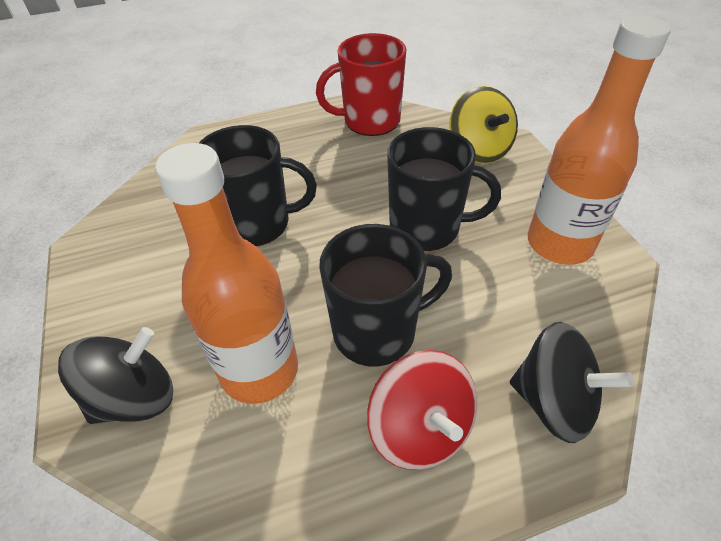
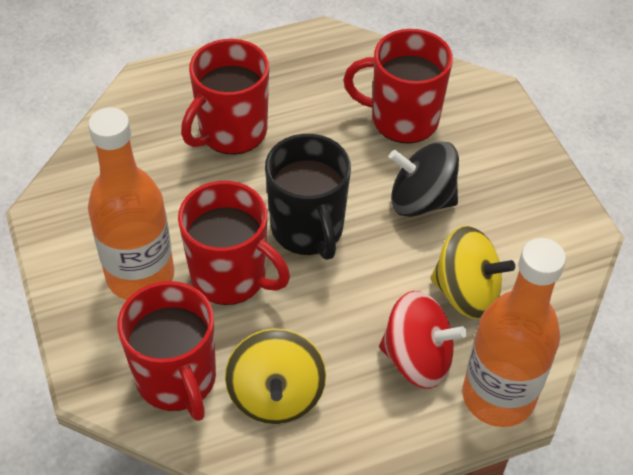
black mug: [199,125,317,246] [319,224,452,367] [387,127,501,251] = 3 -> [265,134,351,260] = 1
black spinning top: [58,327,173,424] [510,322,634,443] = 2 -> [389,141,459,217] = 1
red mug: [316,33,406,136] = 1 -> [117,281,216,421] [178,181,290,305] [181,39,269,155] [343,29,453,144] = 4
yellow spinning top: [449,86,518,164] = 1 -> [225,328,326,424] [430,226,515,319] = 2

